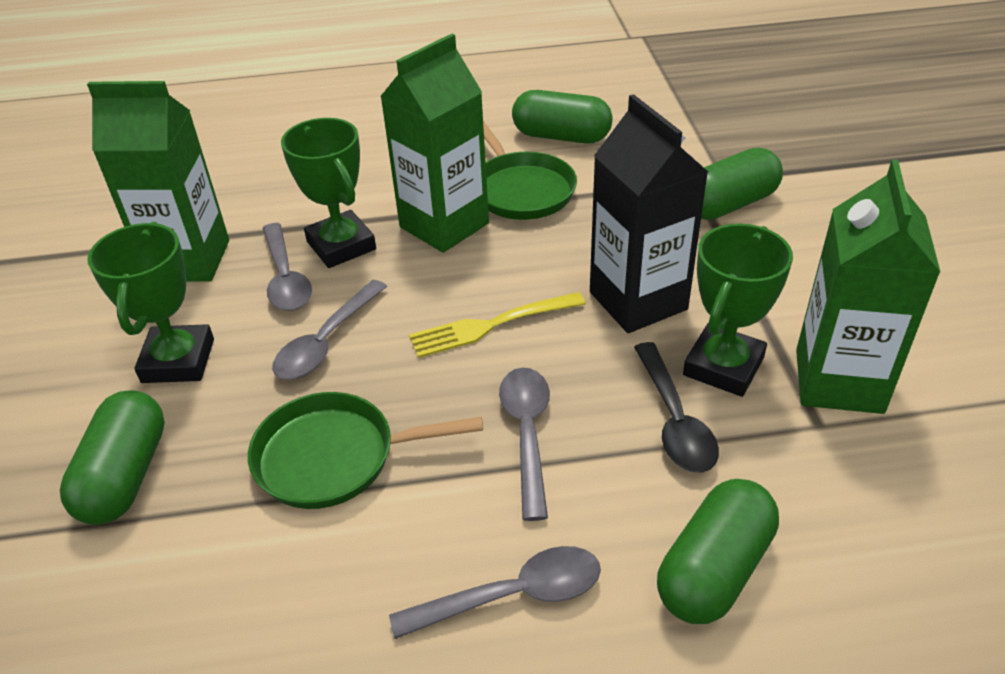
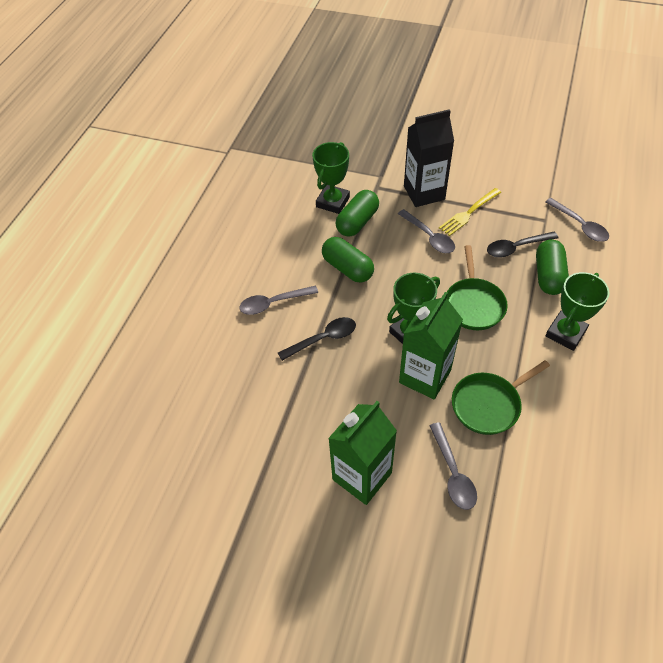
black spoon: [634,342,719,472] = 1 -> [278,317,356,361] [487,232,558,258] = 2
green capsule: [60,390,165,525] [512,90,613,144] [657,479,779,624] [701,148,783,220] = 4 -> [322,237,374,283] [336,190,379,237] [536,239,569,295] = 3
green carton: [87,81,229,282] [380,34,489,253] [796,160,941,414] = 3 -> [328,401,397,505] [399,292,463,399] = 2

